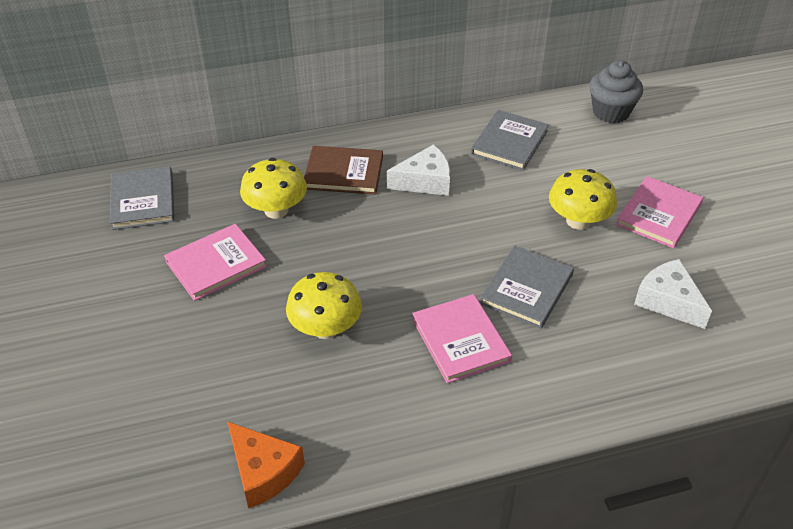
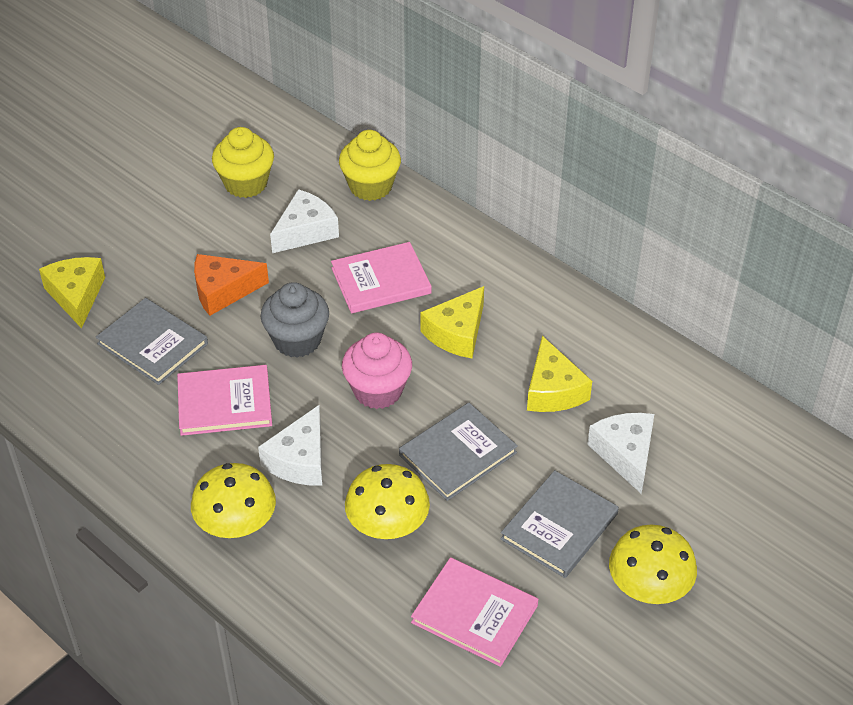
brown book: [304,146,383,195] = 1 -> none = 0
pink cupcake: none = 0 -> [342,333,412,409] = 1
white cheese: [387,144,450,196] [634,259,712,329] = 2 -> [258,405,322,486] [270,189,339,253] [587,413,654,494] = 3
yellow cheese: none = 0 -> [39,257,105,329] [420,286,484,358] [527,336,592,412] = 3
yellow cupcake: none = 0 -> [212,127,274,198] [339,130,401,201] = 2

